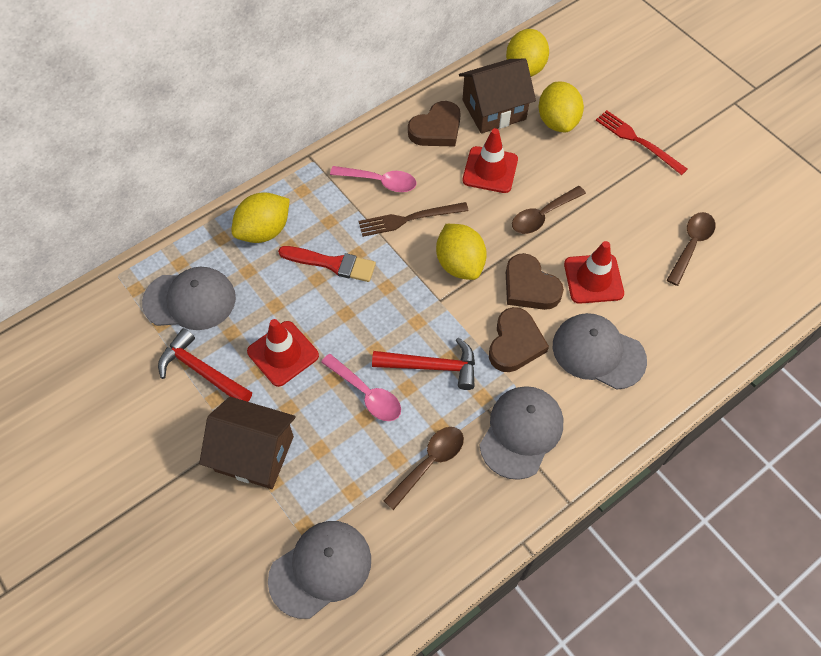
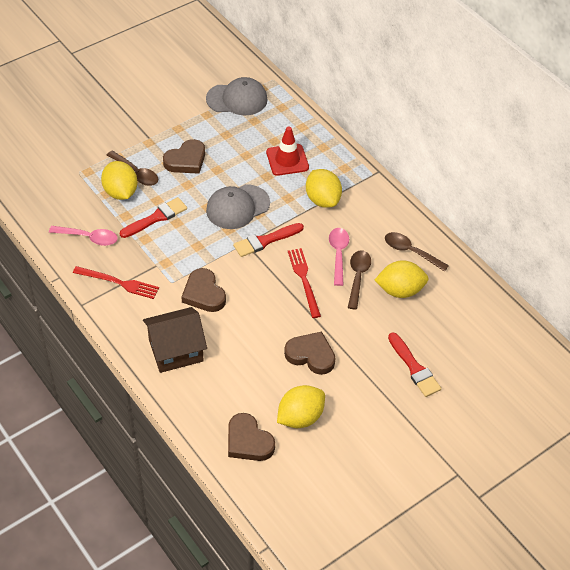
brown fork: [359,202,469,237] = 1 -> none = 0
brown heart: [408,101,461,146] [489,307,549,372] [506,253,564,310] = 3 -> [163,139,205,174] [181,268,226,312] [228,413,275,461] [284,331,336,375] = 4
brown house: [199,397,296,489] [459,59,536,133] = 2 -> [143,307,207,373] = 1
grey cap: [142,267,236,330] [268,521,371,619] [480,386,563,480] [553,313,647,390] = 4 -> [206,77,268,115] [206,184,270,229] = 2
red brush: [278,246,376,282] = 1 -> [120,197,187,238] [233,223,304,257] [388,332,441,397] = 3
red fork: [596,110,688,175] = 1 -> [73,266,159,299] [288,248,321,318] = 2
red hammer: [158,328,252,402] [372,338,475,390] = 2 -> none = 0
red traffic cone: [247,319,319,387] [462,128,518,193] [564,241,624,304] = 3 -> [266,127,309,176] = 1

